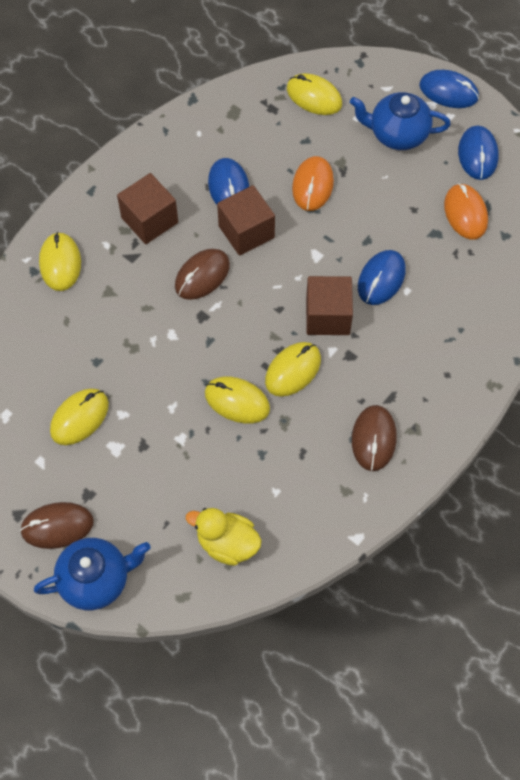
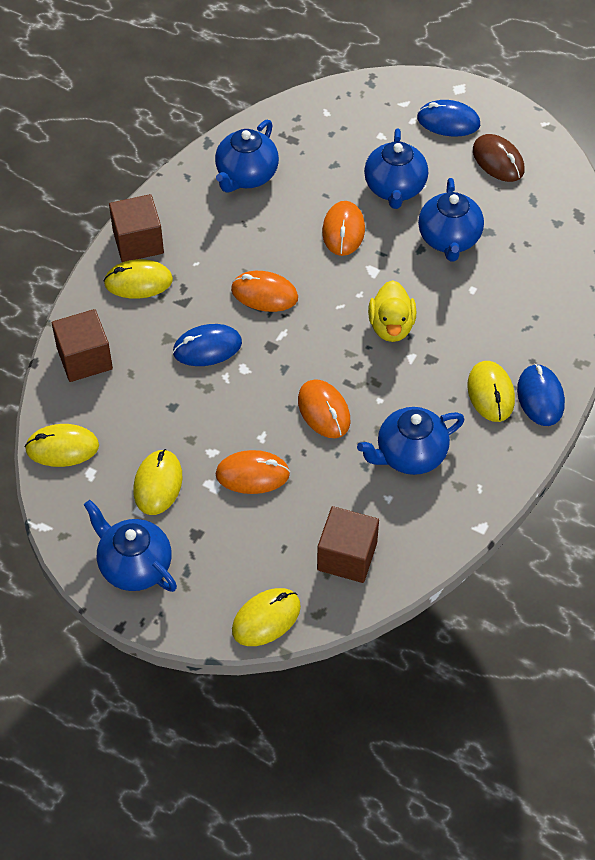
blue mouse: [208,158,249,204] [358,250,406,305] [419,70,479,108] [458,125,499,180] = 4 -> [173,324,242,366] [417,100,480,137] [517,364,565,426] = 3
blue teapot: [34,538,151,610] [350,92,451,150] = 2 -> [84,500,177,592] [215,120,279,193] [357,407,464,475] [364,128,428,209] [418,178,484,262] = 5
brown mouse: [20,502,94,549] [175,249,230,300] [352,405,397,471] = 3 -> [473,134,525,182] = 1
orange mouse: [292,156,334,211] [444,183,488,240] = 2 -> [216,450,290,494] [231,271,298,312] [298,379,351,438] [322,201,365,256] = 4

